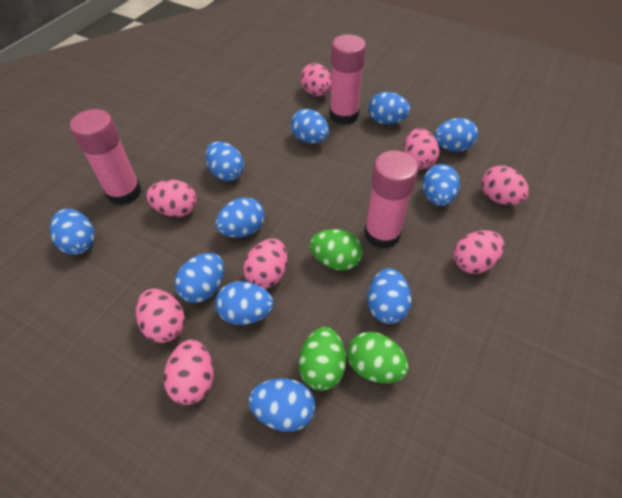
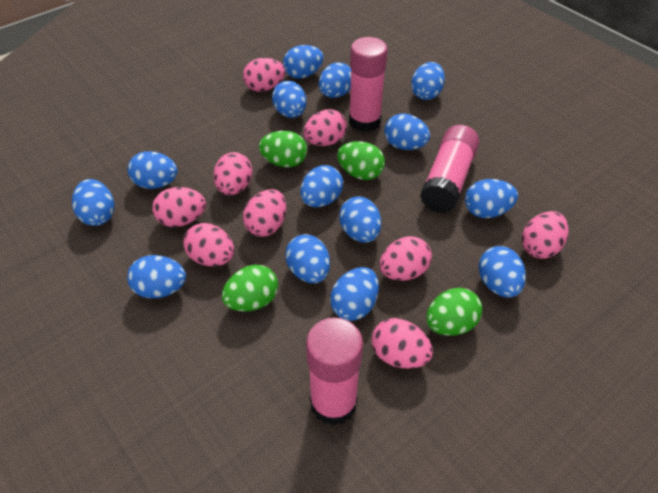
blue egg: [50,209,95,255] [174,253,224,303] [206,141,244,181] [215,282,273,325] [216,197,265,237] [249,379,315,432] [291,109,329,144] [368,92,410,124] [368,268,411,324] [423,164,460,206] [434,118,478,152] = 11 -> [72,179,114,226] [127,255,186,298] [128,151,178,189] [272,81,306,118] [283,45,323,79] [285,234,330,283] [300,165,343,207] [319,62,351,98] [330,267,379,321] [339,196,381,243] [385,114,430,150] [411,62,445,100] [465,179,518,218] [478,246,526,298] = 14
green egg: [299,327,346,391] [310,229,363,271] [347,332,409,383] = 3 -> [222,265,278,312] [259,131,307,167] [337,141,385,180] [426,288,482,336] = 4
pink egg: [136,288,185,343] [146,180,197,217] [164,339,214,405] [243,238,287,289] [300,63,331,96] [404,128,439,169] [454,230,504,274] [481,166,529,205] = 8 -> [152,187,206,227] [183,223,234,266] [213,152,252,195] [243,58,285,92] [243,189,286,237] [304,109,347,146] [372,318,433,369] [380,236,432,281] [522,211,569,259] = 9

